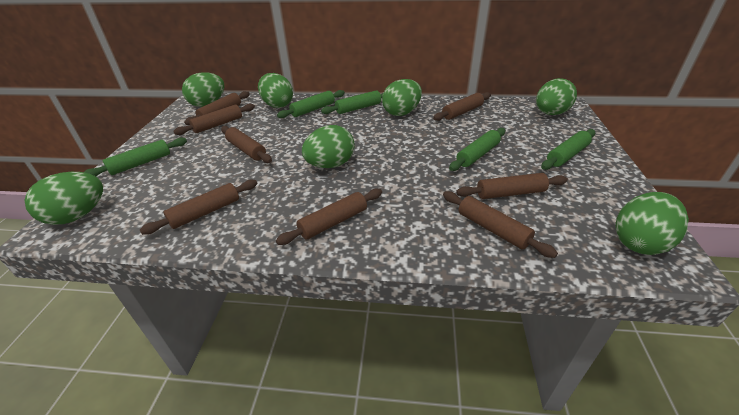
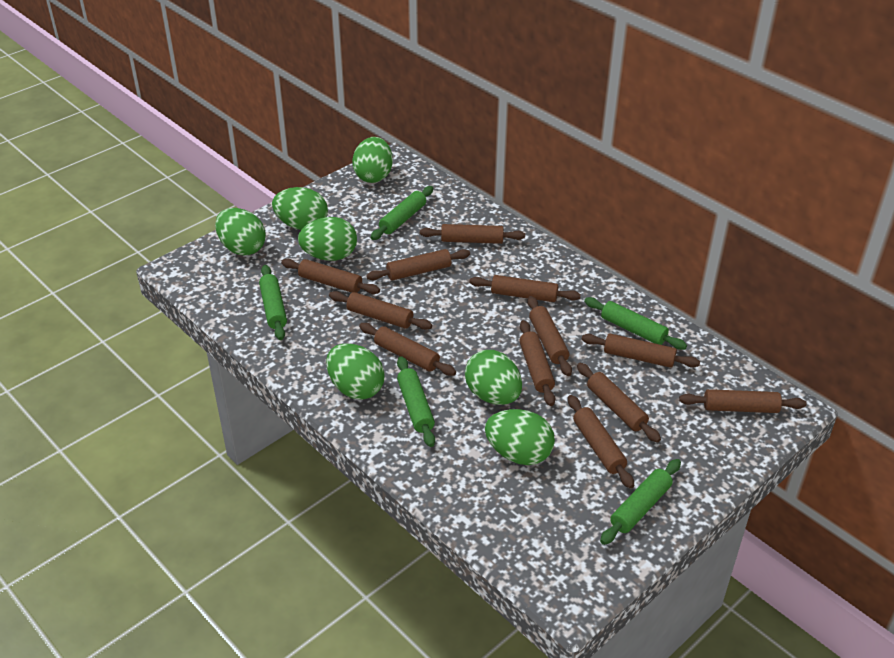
brown rolling pin: [140,180,257,235] [173,104,255,135] [184,91,250,125] [221,126,272,163] [276,189,382,245] [433,92,491,121] [443,191,558,258] [456,173,568,199] = 8 -> [281,259,380,294] [329,291,432,330] [359,323,456,376] [366,249,470,281] [420,224,525,244] [470,275,581,302] [519,320,555,406] [527,296,572,376] [568,395,634,489] [577,363,661,443] [581,334,700,368] [679,389,806,413] = 12

